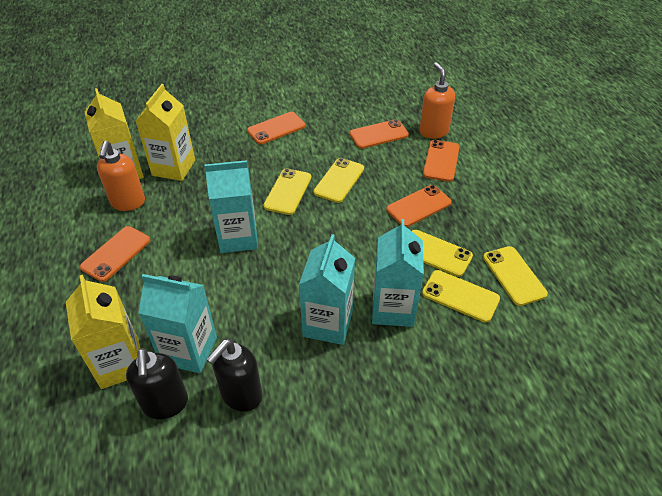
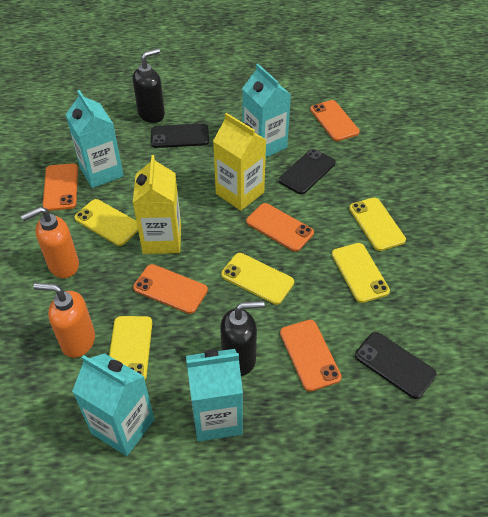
black phone: none = 0 -> [151,124,209,148] [279,149,335,195] [355,332,437,399] = 3
yellow carton: [66,275,141,389] [85,88,144,179] [136,84,195,181] = 3 -> [133,155,181,254] [213,113,266,211] = 2

